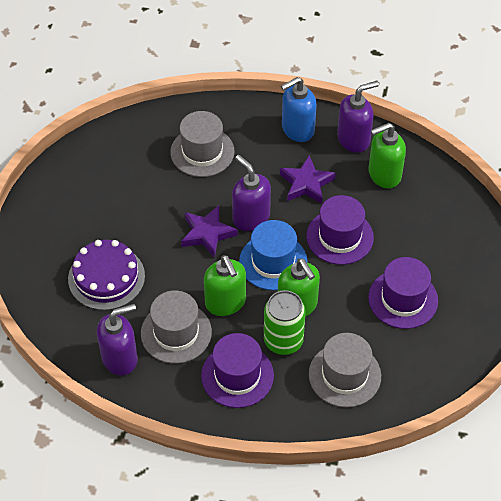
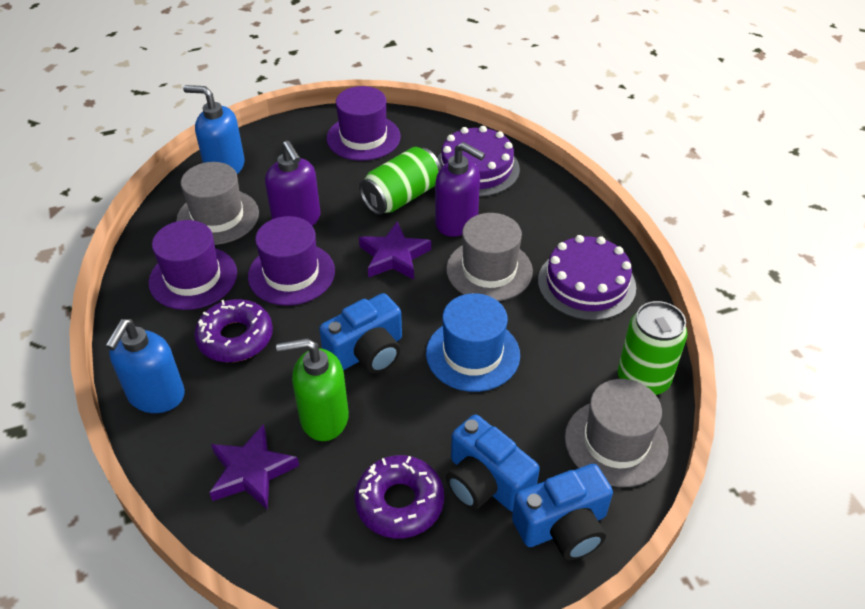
blue camera: none = 0 -> [319,293,402,374] [446,415,540,512] [512,464,613,560] = 3
blue soap dispenser: [281,77,316,142] = 1 -> [105,319,185,413] [183,85,245,174] = 2
green can: [264,290,306,355] = 1 -> [359,147,441,215] [618,301,688,395] = 2
green soap dispenser: [204,255,246,316] [278,258,320,317] [369,123,406,188] = 3 -> [276,338,349,441] = 1
purple cake: [68,240,145,310] = 1 -> [437,126,520,197] [538,235,636,321] = 2
purple donut: none = 0 -> [194,299,273,362] [355,455,444,539] = 2
purple soap dispenser: [97,304,138,375] [232,155,271,231] [337,81,379,153] = 3 -> [265,141,320,226] [435,142,485,237] = 2

